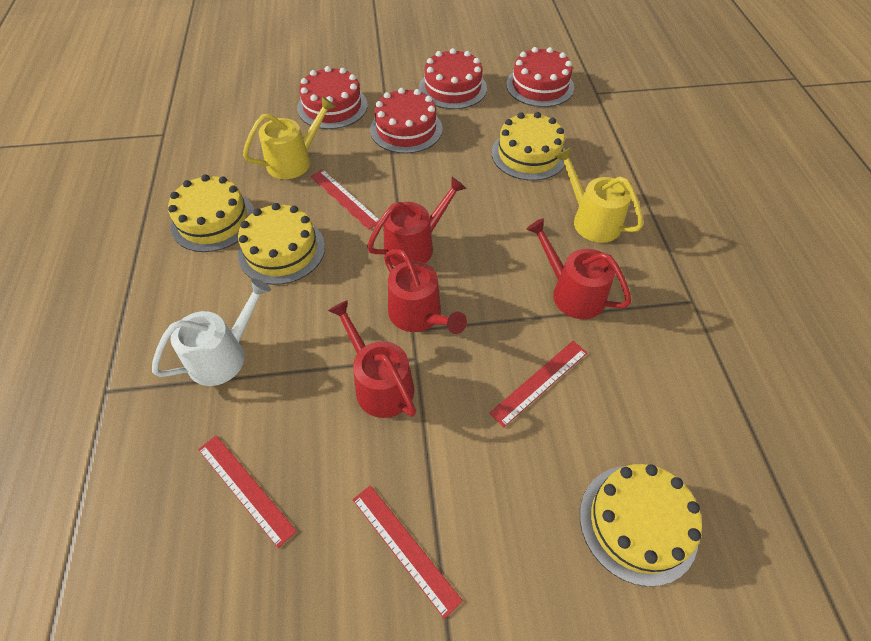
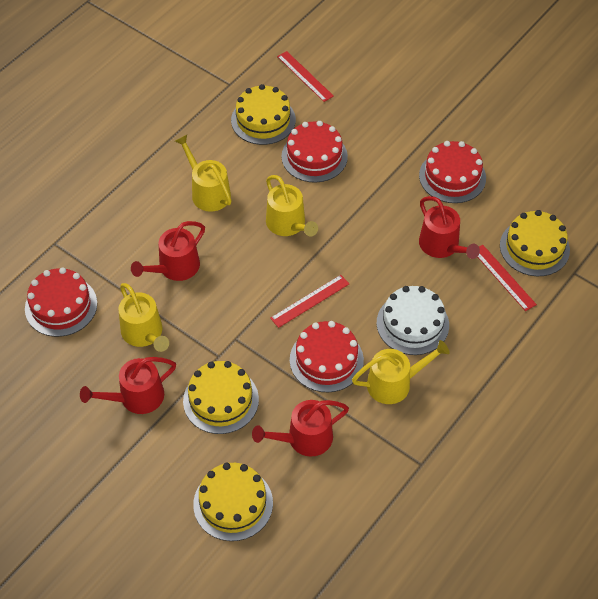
red ruler: [198,435,297,548] [310,169,379,230] [353,485,463,619] [489,341,587,428] = 4 -> [270,275,349,328] [277,51,334,102] [477,245,537,311] = 3
white cake: none = 0 -> [377,286,449,355] = 1
white watering can: [152,278,271,386] = 1 -> none = 0
yellow watering can: [243,96,336,179] [554,147,643,243] = 2 -> [118,283,169,352] [175,135,232,212] [266,175,318,236] [352,340,450,404] = 4

